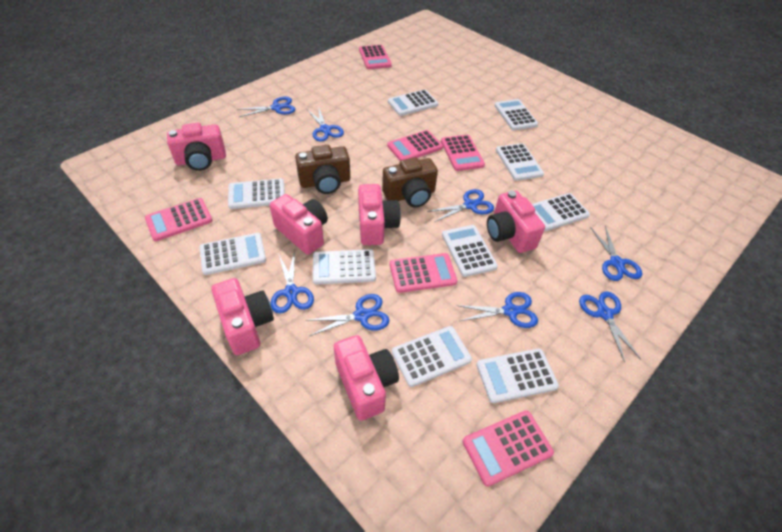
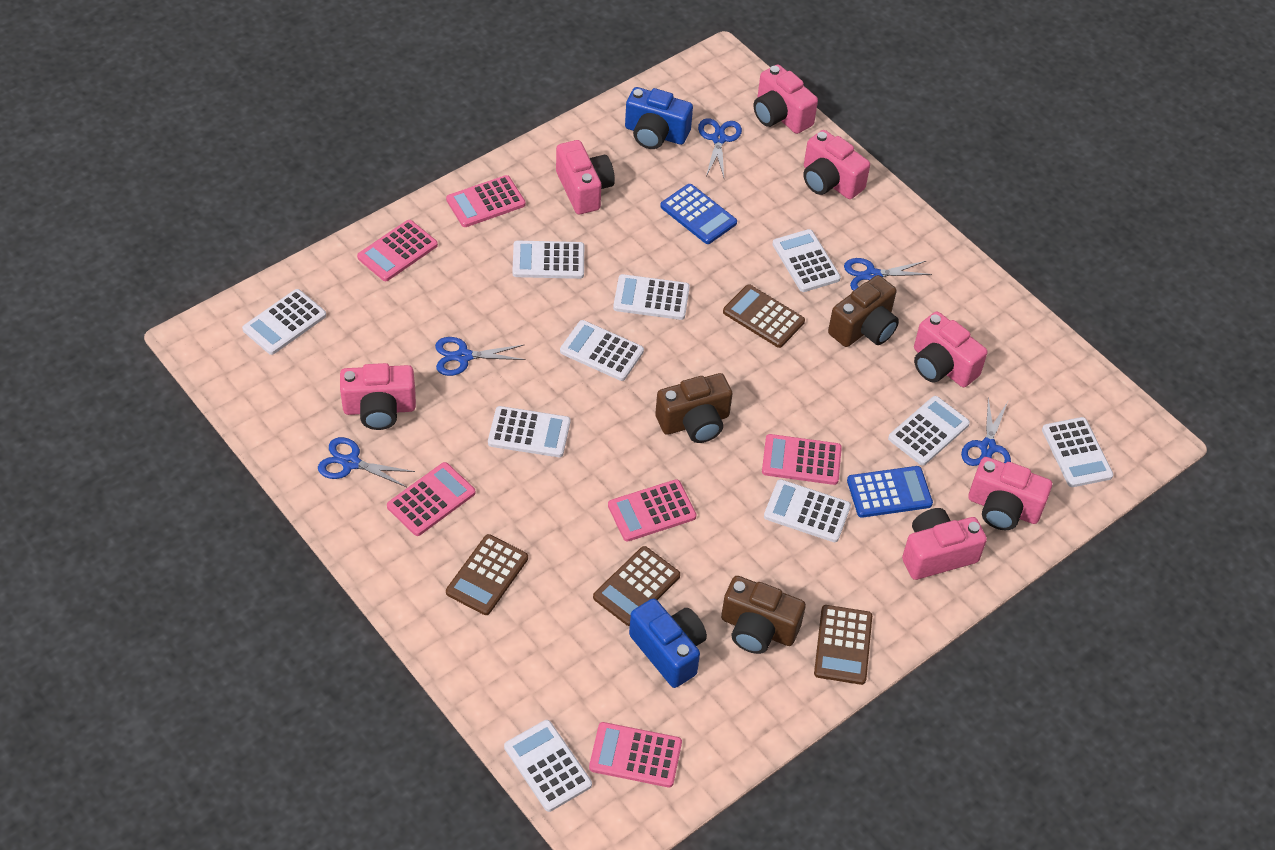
blue calculator: none = 0 -> [660,184,737,244] [847,466,933,518] = 2
blue camera: none = 0 -> [625,87,693,149] [629,598,707,688] = 2
blue scissors: [237,97,295,117] [271,250,314,314] [305,294,389,336] [308,106,344,142] [427,189,494,222] [456,292,538,328] [579,292,641,362] [590,226,642,281] = 8 -> [318,437,415,487] [435,337,526,376] [698,118,742,178] [844,258,932,291] [961,398,1011,466] = 5
brown calculator: none = 0 -> [446,534,528,615] [593,546,680,626] [723,284,805,348] [814,605,872,685] = 4
brown camera: [295,145,350,194] [382,157,438,208] = 2 -> [655,373,732,443] [721,576,806,654] [828,275,899,347] = 3
pink camera: [167,123,226,171] [212,278,274,355] [270,194,328,255] [334,335,399,421] [358,184,401,245] [487,191,545,253] = 6 -> [340,363,416,430] [556,140,615,215] [754,64,818,134] [803,130,870,199] [902,508,987,580] [914,311,988,387] [968,457,1052,530] = 7

